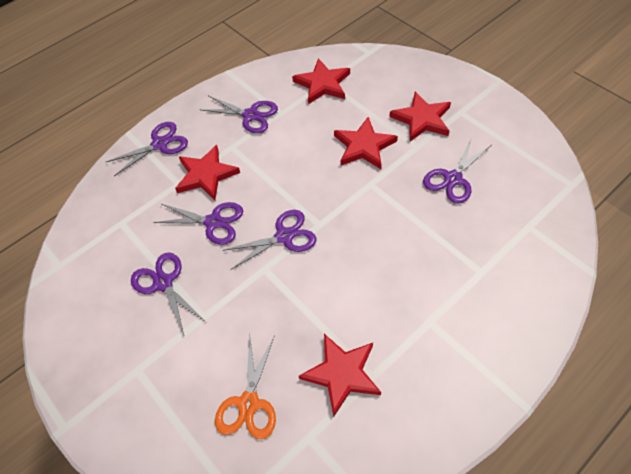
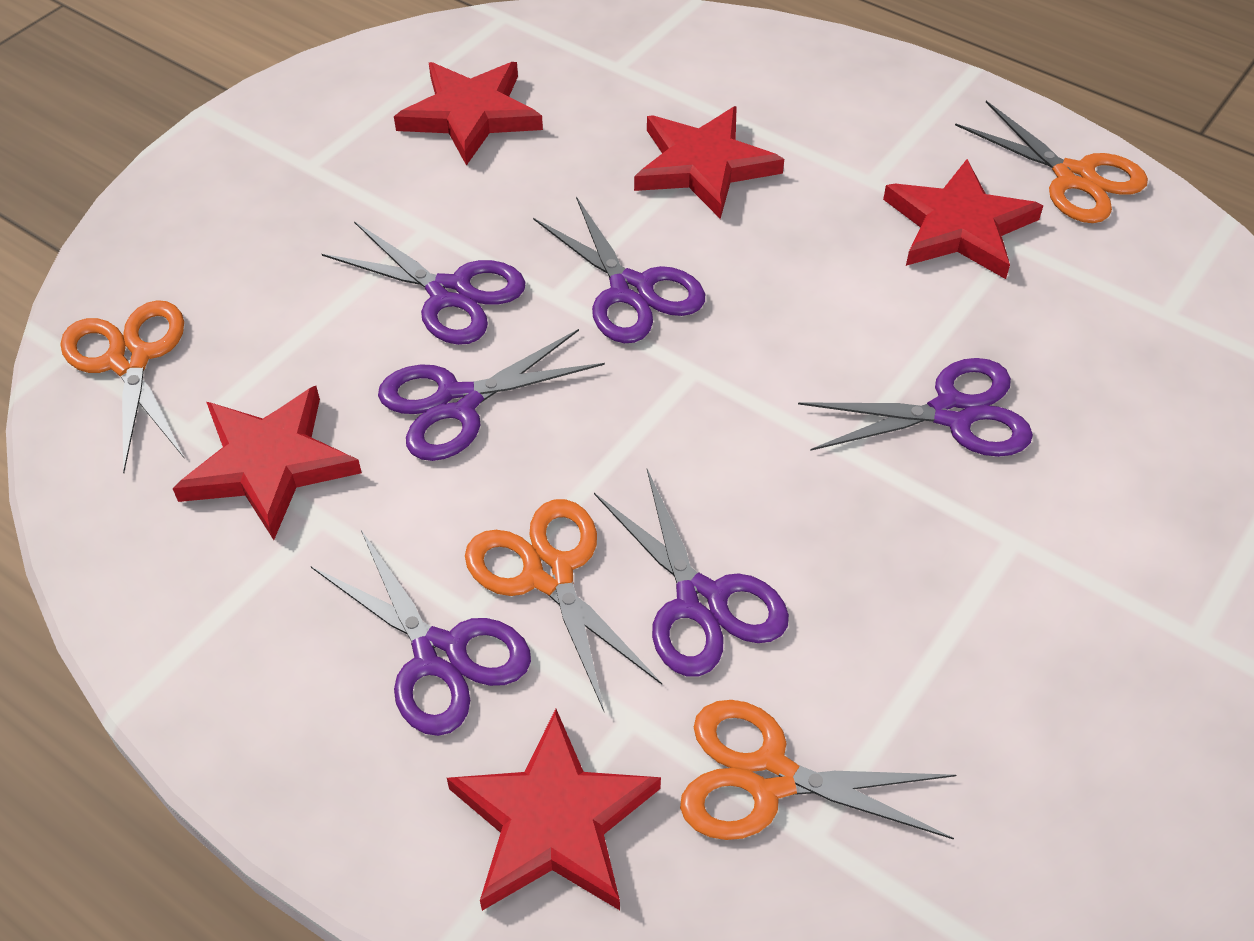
orange scissors: [215,333,276,439] = 1 -> [61,300,184,473] [465,499,662,713] [680,700,956,840] [955,101,1148,223] = 4

